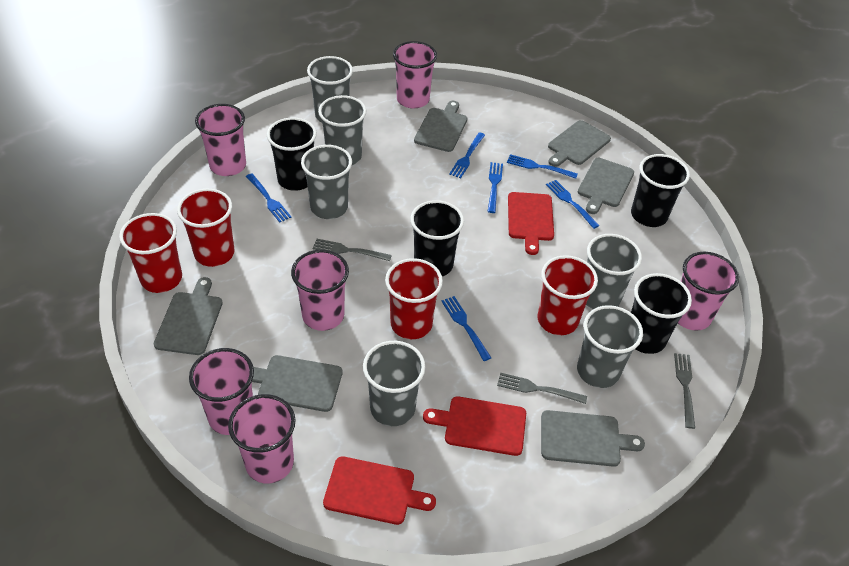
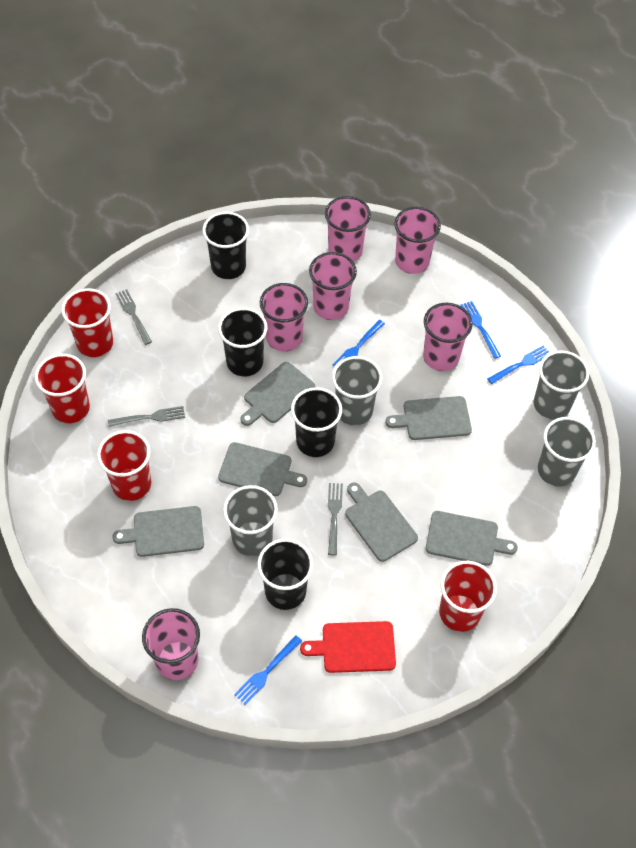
blue fork: [246,173,292,223] [441,296,491,361] [449,132,485,178] [487,162,503,213] [507,154,578,179] [546,180,599,229] = 6 -> [234,635,302,705] [333,320,385,366] [461,301,501,359] [487,345,549,384] = 4
grey cup: [301,145,352,219] [307,56,353,123] [318,95,366,165] [363,341,426,426] [577,305,643,388] [586,234,642,309] = 6 -> [223,485,278,556] [332,356,382,425] [534,350,589,420] [538,417,596,487] = 4
red cutting board: [323,456,436,525] [423,396,526,456] [508,192,554,255] = 3 -> [300,621,396,673] = 1

